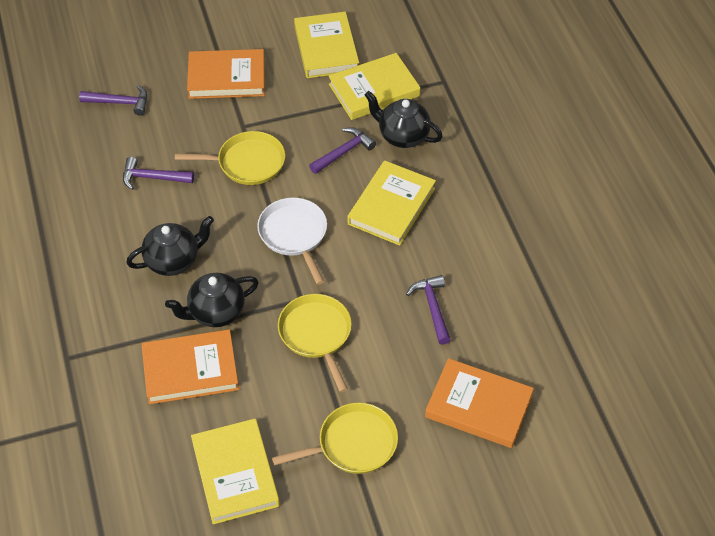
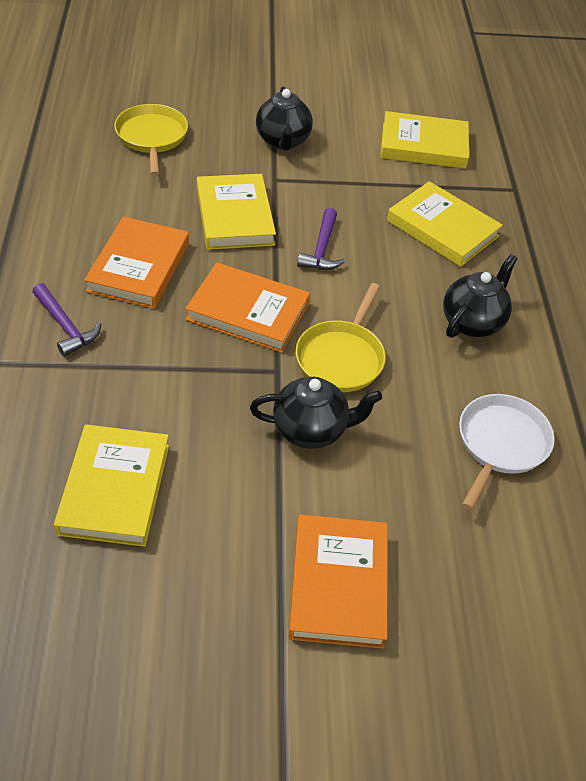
purple hammer: [79,85,147,116] [123,157,194,190] [309,127,376,174] [406,275,451,345] = 4 -> [32,283,101,357] [297,208,345,270] = 2
yellow pan: [175,131,285,185] [272,403,398,474] [278,294,352,392] = 3 -> [114,104,188,176] [296,283,386,392] = 2

